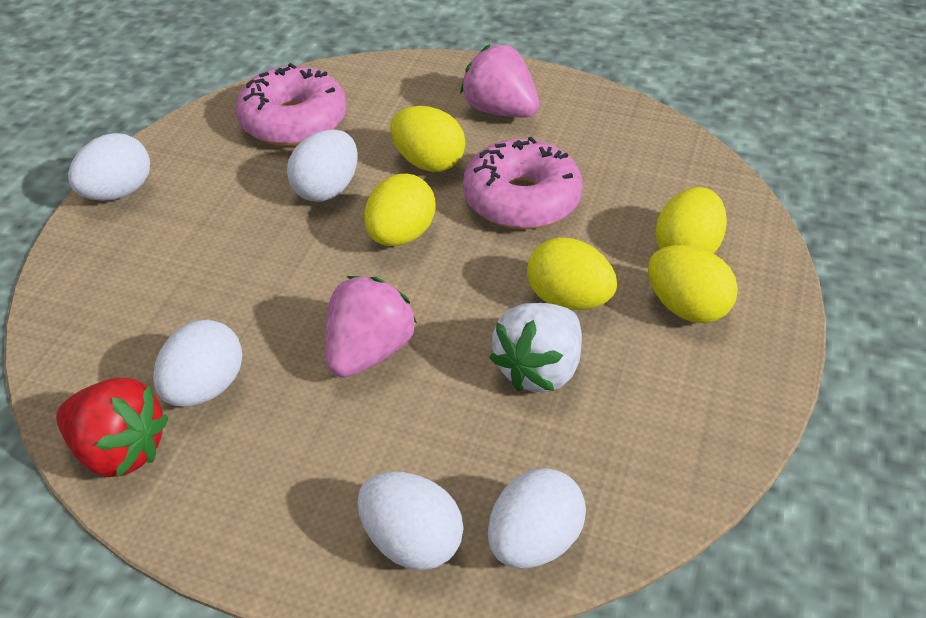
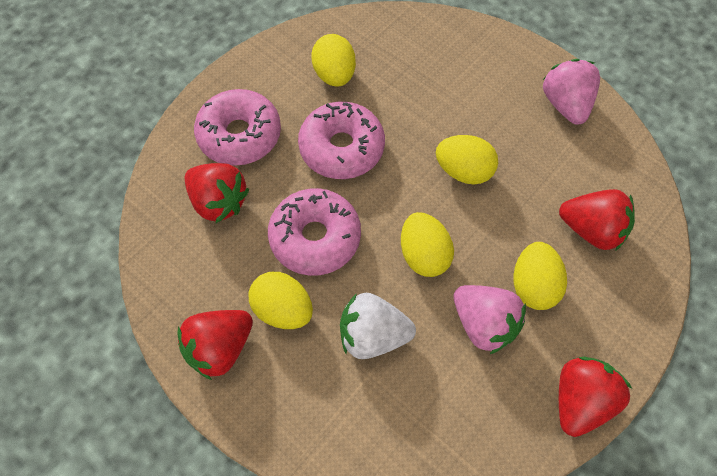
pink donut: [235,63,346,146] [463,137,583,230] = 2 -> [194,89,281,166] [268,188,361,276] [298,102,385,179] = 3
red strawberry: [56,378,168,477] = 1 -> [178,310,253,380] [185,163,250,223] [559,189,635,250] [559,357,632,437] = 4
white egg: [68,133,150,201] [153,320,242,407] [287,129,358,202] [357,471,464,570] [488,468,586,569] = 5 -> none = 0

